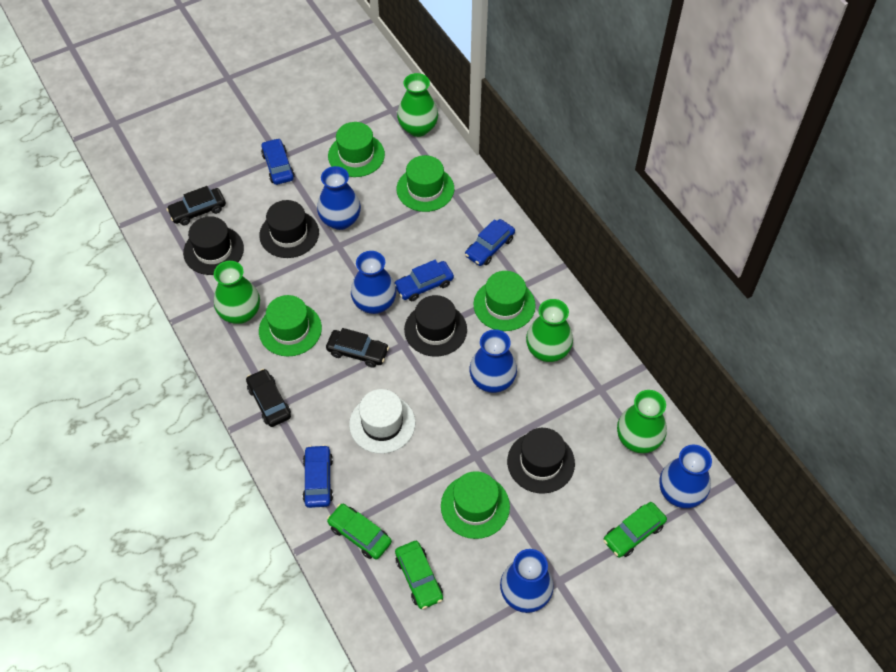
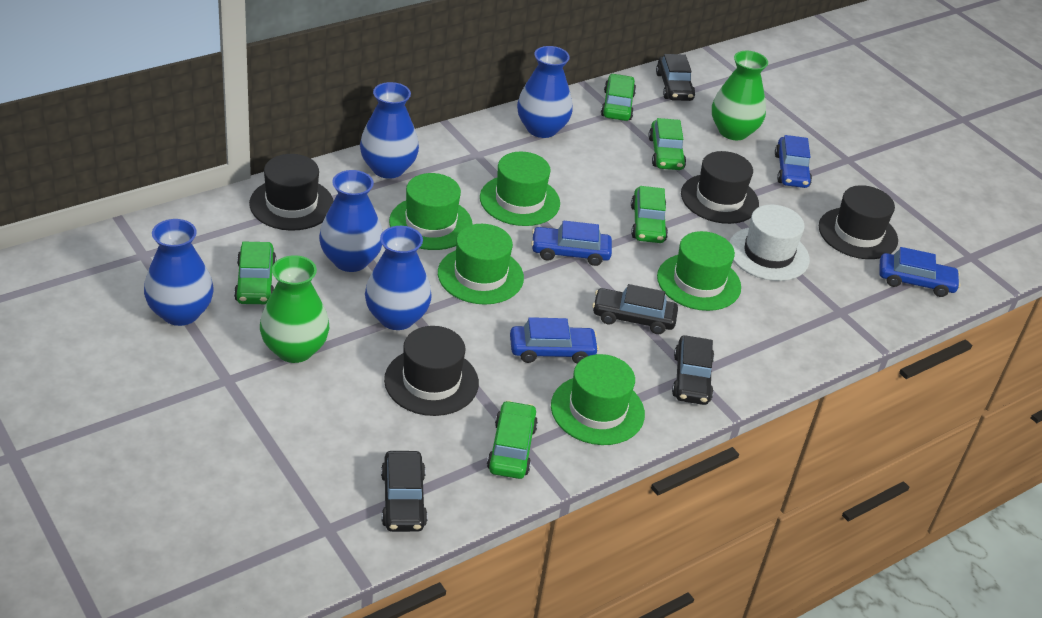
black car: [167,186,226,225] [246,369,291,427] [326,328,389,368] = 3 -> [381,451,428,532] [592,284,678,334] [656,54,695,101] [672,335,714,405] = 4
green car: [327,504,392,559] [395,541,443,609] [603,502,667,558] = 3 -> [234,242,276,304] [487,400,538,479] [601,74,636,121] [631,186,668,243] [648,118,686,170] = 5
green vase: [214,261,260,324] [397,73,438,137] [526,299,573,362] [617,390,667,453] = 4 -> [260,255,329,363] [712,51,768,140] = 2

